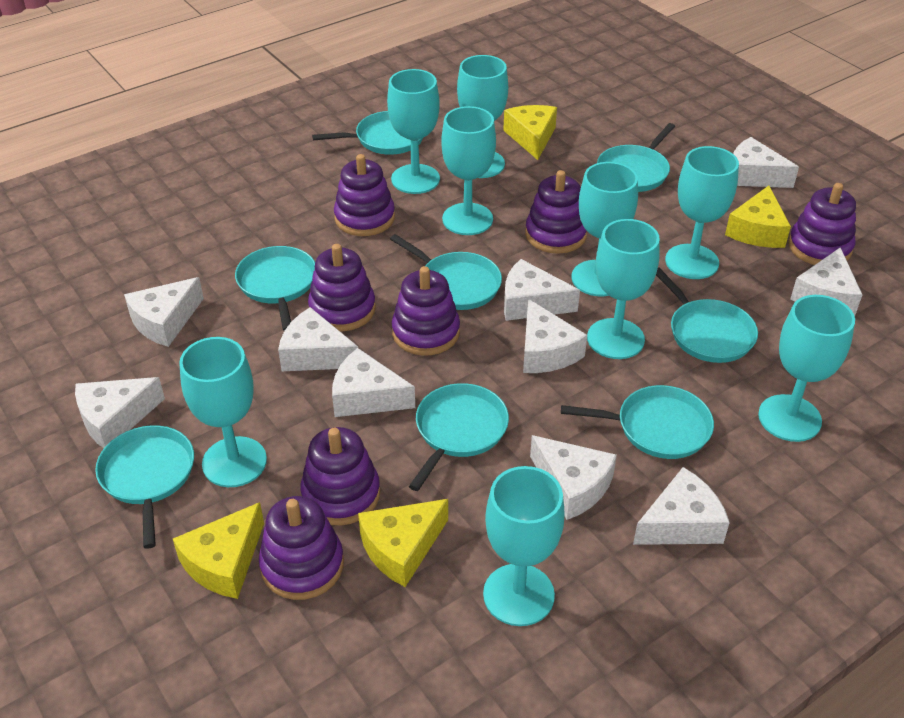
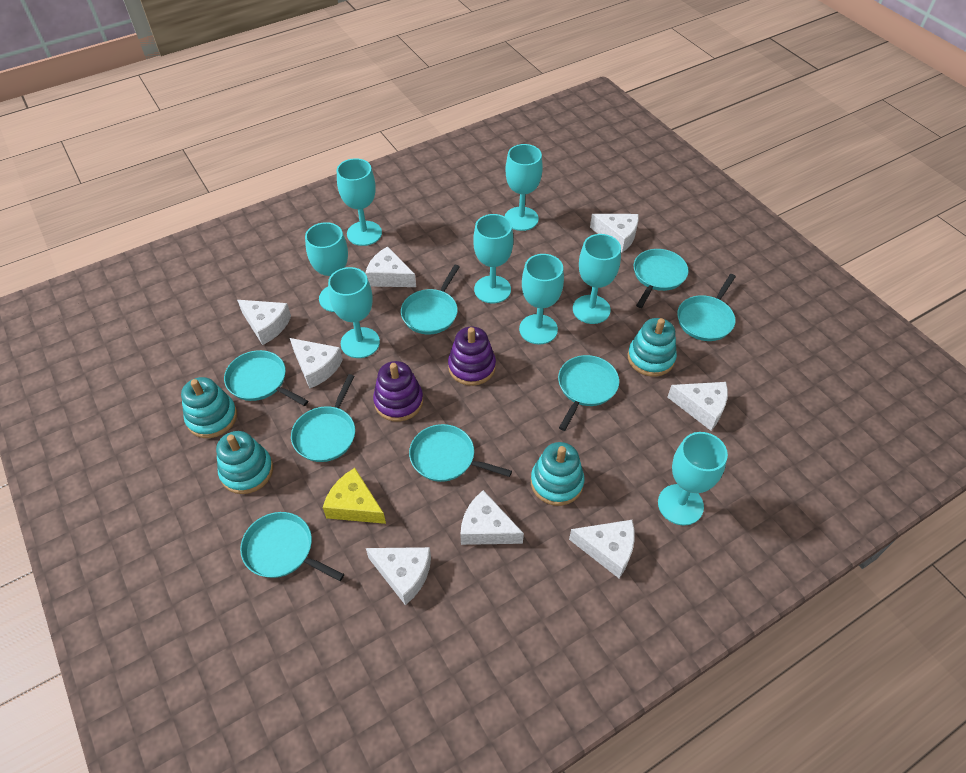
purple stacking toy: [259,496,344,600] [300,427,380,525] [308,244,376,332] [334,154,395,236] [392,266,460,356] [525,170,587,254] [789,183,856,265] = 7 -> [373,361,423,422] [448,327,496,386] = 2
turquoise goblet: [179,337,267,487] [387,69,440,194] [441,106,496,235] [457,55,508,178] [483,466,565,626] [572,162,638,297] [587,219,660,359] [665,146,739,279] [758,295,855,442] = 9 -> [305,222,348,312] [328,267,380,358] [337,158,382,246] [473,214,513,303] [505,144,543,231] [519,254,564,344] [573,234,621,324] [658,432,728,526] = 8
turquoise stacking toy: none = 0 -> [181,377,237,438] [216,431,273,494] [531,442,584,506] [628,318,677,377] = 4
white cheese: [75,377,165,448] [124,277,204,347] [278,307,358,371] [332,348,415,417] [504,259,580,321] [523,299,587,373] [530,435,617,520] [633,467,730,545] [733,137,799,188] [790,247,863,316] = 10 -> [237,300,291,345] [290,338,343,389] [365,246,416,287] [366,547,431,605] [460,490,524,545] [569,520,635,578] [590,214,639,252] [668,382,728,431] = 8
yellow cheese: [173,502,264,599] [358,499,448,587] [503,105,557,160] [725,186,791,248] = 4 -> [322,468,386,524] = 1

